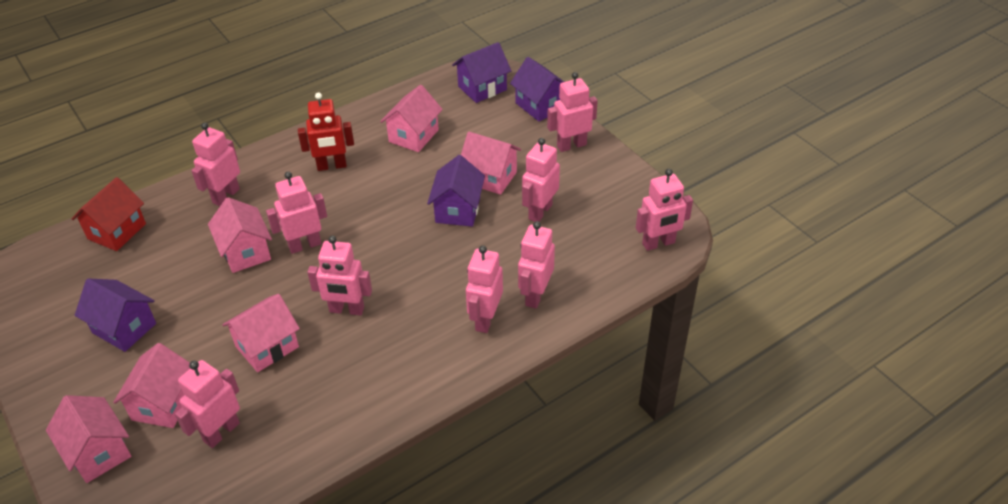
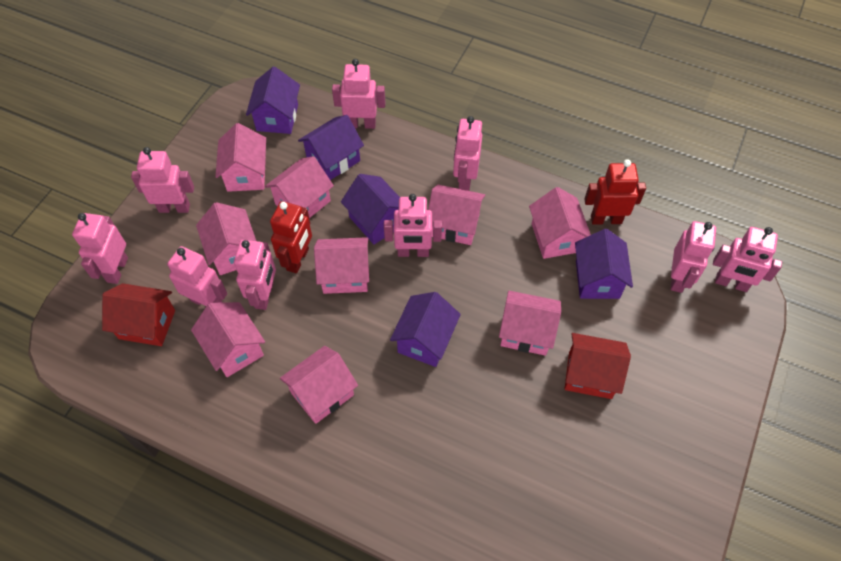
pink house: [46,395,131,483] [113,343,190,428] [208,197,272,273] [222,294,300,372] [380,85,443,152] [461,132,521,195] = 6 -> [191,302,265,377] [196,202,256,275] [215,123,266,192] [265,156,334,218] [280,346,358,424] [314,237,369,294] [428,185,485,245] [499,291,561,356] [529,187,591,259] = 9
purple house: [74,278,156,352] [427,155,485,227] [452,42,511,103] [510,57,564,122] = 4 -> [246,66,300,134] [298,115,364,180] [341,174,400,245] [390,292,461,367] [575,229,633,299] = 5
red house: [71,177,146,251] = 1 -> [102,283,175,346] [565,333,631,399] = 2
red robot: [298,92,354,171] = 1 -> [270,201,312,273] [585,159,646,225] = 2

